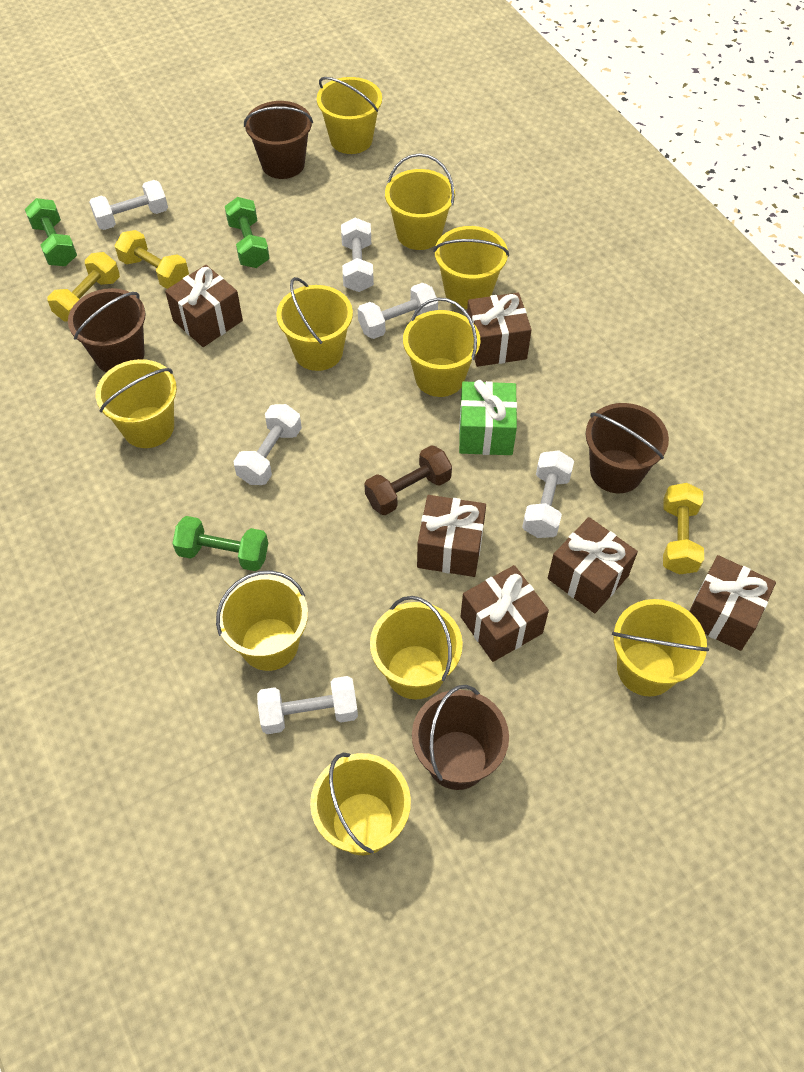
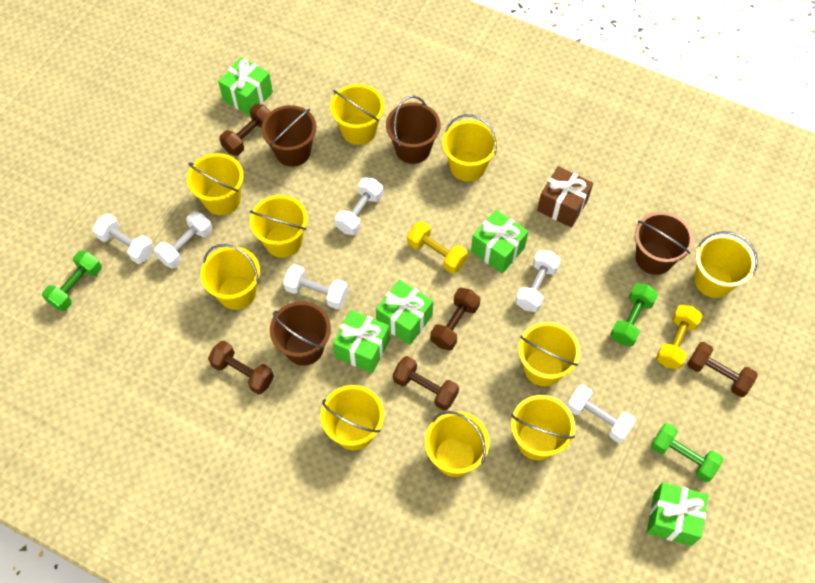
brown dumbbell: [364,445,452,515] = 1 -> [208,341,274,395] [219,104,270,156] [393,356,459,411] [430,288,480,351] [687,342,758,397] = 5
brown gift: [165,265,243,347] [417,495,486,577] [460,565,549,662] [467,292,532,367] [548,517,638,613] [689,555,776,651] = 6 -> [537,166,593,228] = 1
green gift: [459,380,517,455] = 1 -> [218,57,273,116] [333,310,390,373] [376,280,433,345] [471,210,528,274] [647,482,708,546] = 5
yellow dumbbell: [48,252,120,322] [114,230,189,289] [663,483,704,575] = 3 -> [407,221,467,274] [656,305,703,369] = 2

